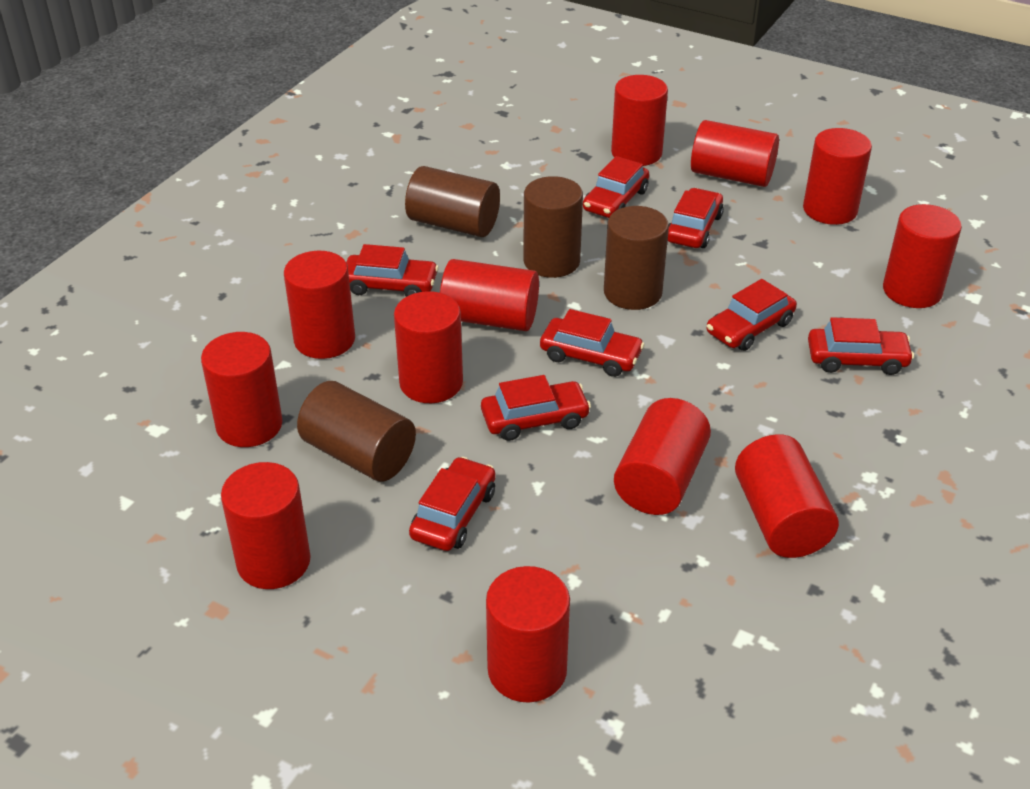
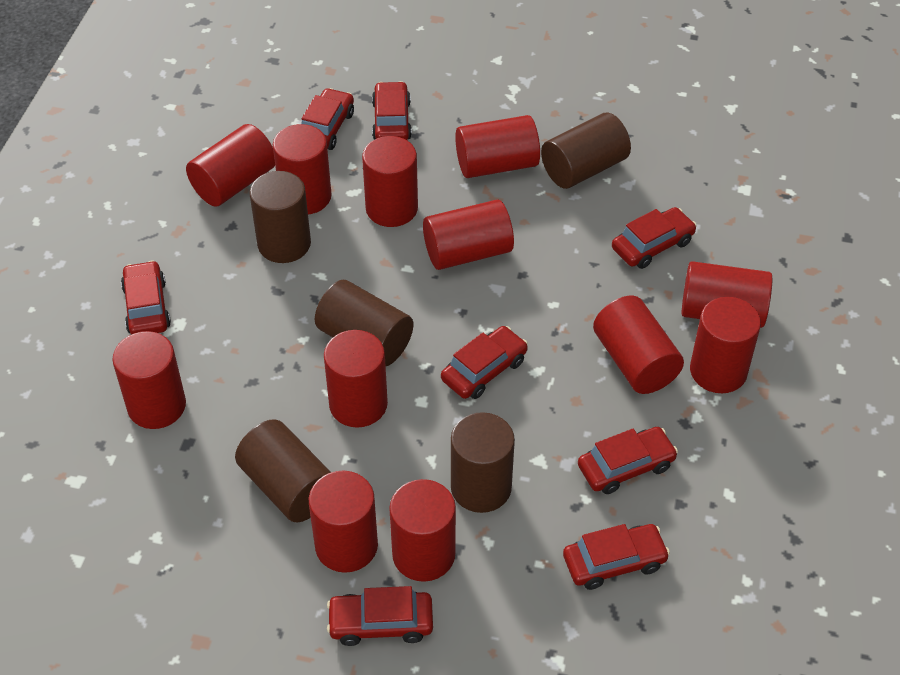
brown cylinder: [297,381,416,482] [405,166,500,237] [523,176,583,278] [604,206,669,310] = 4 -> [235,419,331,522] [250,171,311,263] [315,280,413,366] [451,412,515,513] [541,113,631,189] = 5

